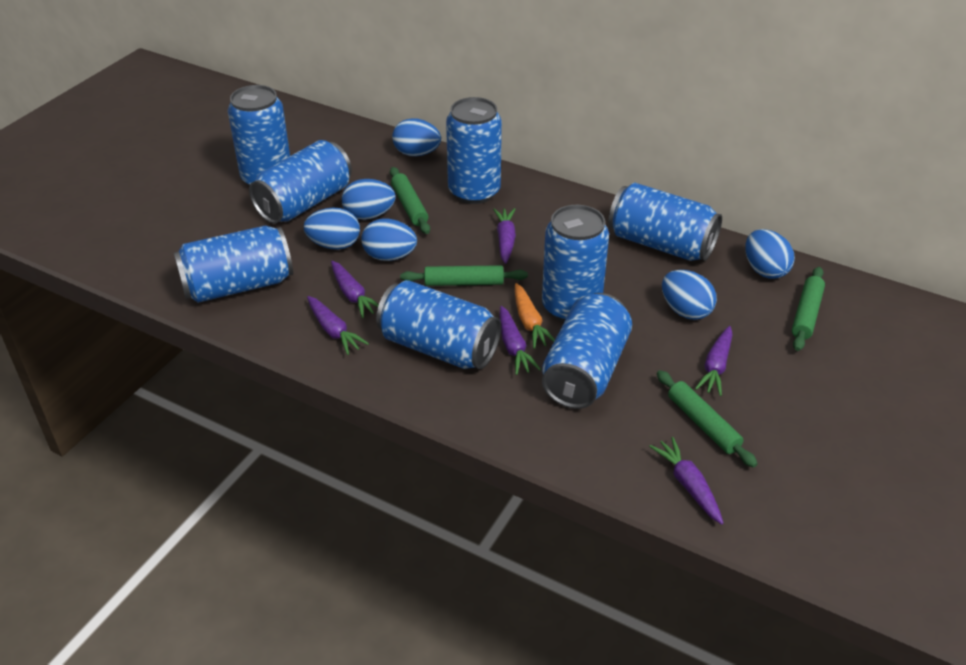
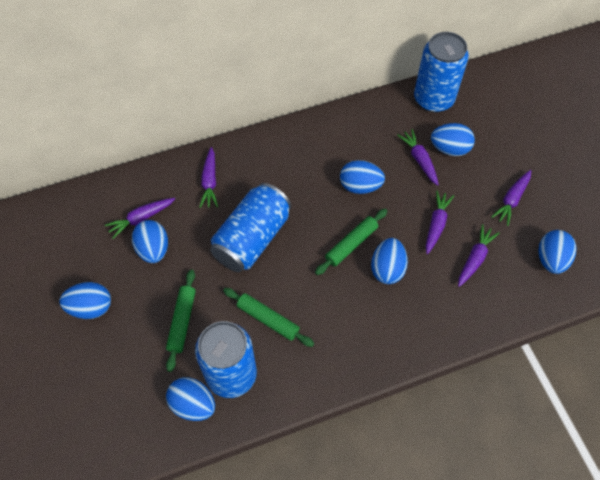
blue can: [174,226,293,303] [228,85,290,186] [249,140,352,224] [376,280,501,369] [446,97,502,204] [542,205,609,322] [542,293,632,409] [609,183,722,261] = 8 -> [195,321,257,398] [210,183,291,272] [414,32,469,112] = 3
blue egg: [304,208,360,250] [342,179,395,220] [361,218,417,261] [392,118,441,156] [662,270,717,320] [745,229,795,279] = 6 -> [60,282,111,319] [132,220,168,263] [166,377,215,421] [340,160,385,194] [371,238,408,284] [431,123,475,156] [539,230,576,274] = 7
green rolling pin: [390,167,430,234] [400,265,528,286] [657,370,758,468] [792,267,825,351] = 4 -> [166,270,196,372] [223,288,314,347] [315,209,387,275] = 3
orange carrot: [515,283,555,349] = 1 -> none = 0

